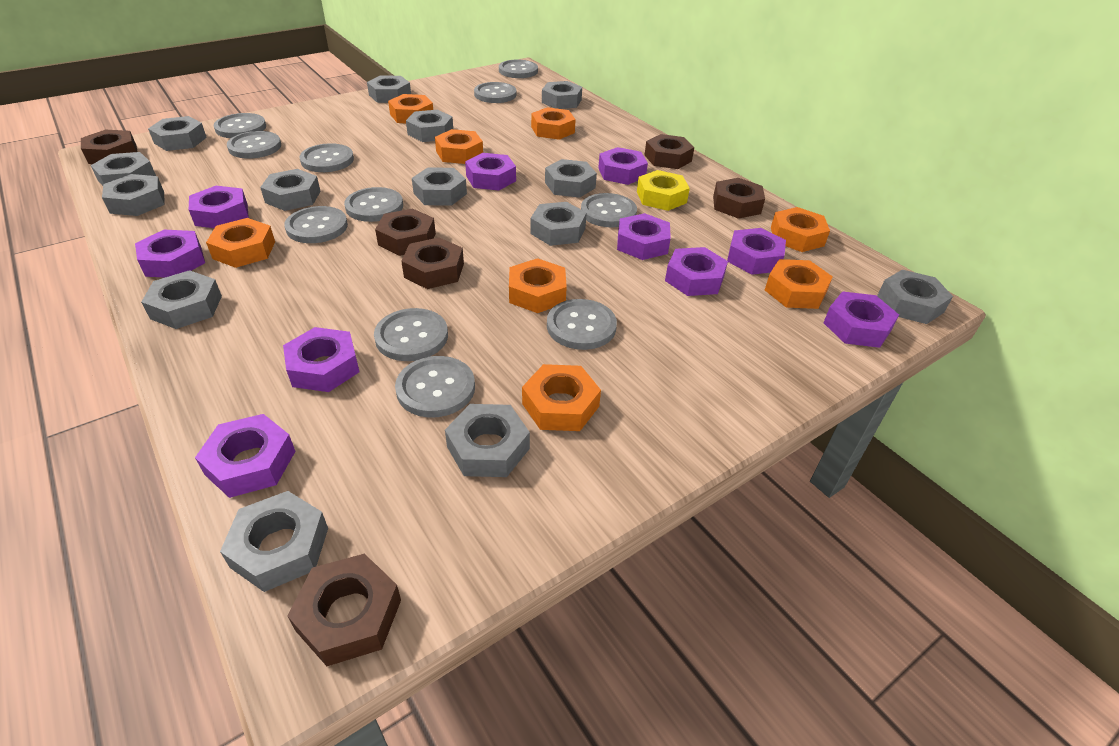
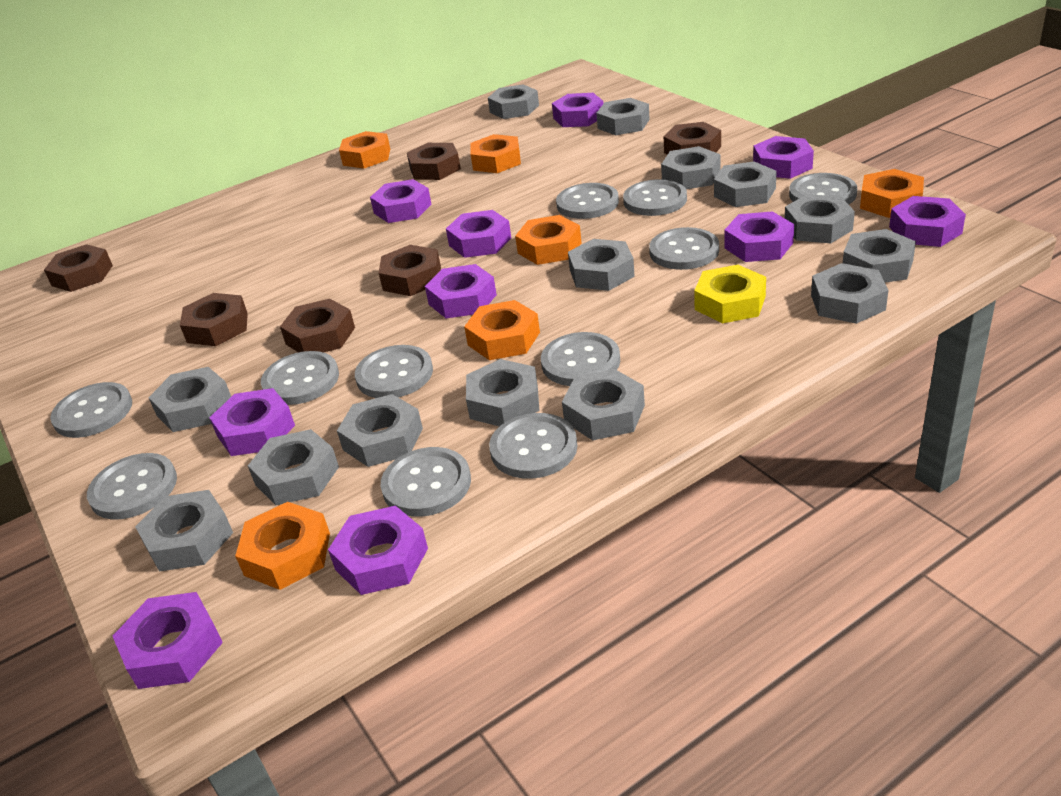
orange nut: [206,218,275,268] [388,94,433,123] [435,129,483,164] [509,258,567,313] [522,364,601,431] [531,107,576,140] [765,259,833,309] [771,207,830,252] = 8 -> [235,502,330,590] [339,131,390,169] [464,300,540,360] [470,134,521,173] [515,215,582,265] [860,169,924,218] = 6

